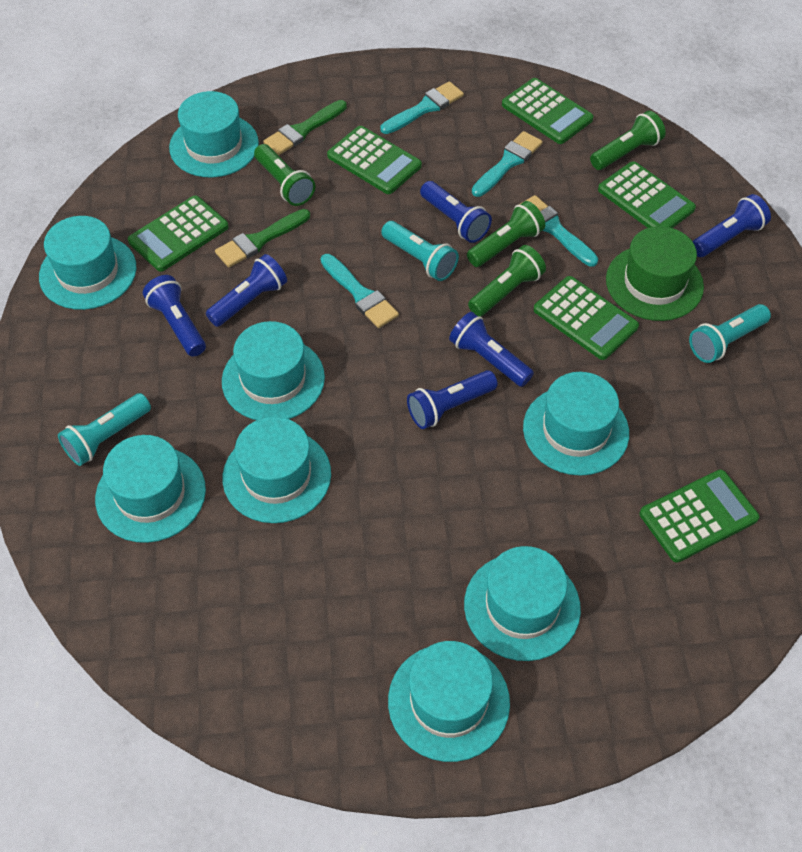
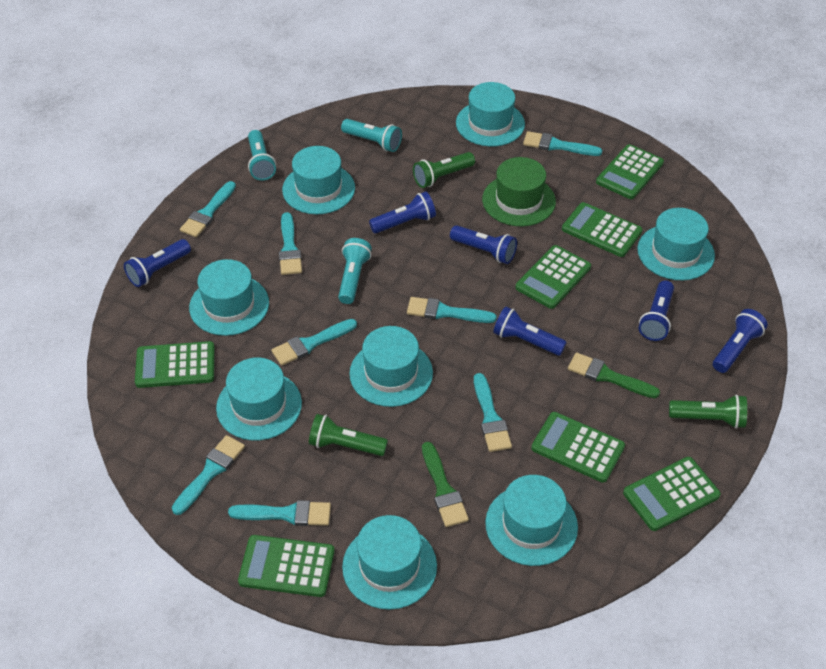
green calculator: [128,195,229,272] [327,126,422,194] [502,78,593,144] [534,276,639,360] [598,161,696,228] [640,470,759,562] = 6 -> [135,341,215,388] [238,535,335,597] [515,245,591,309] [531,412,625,483] [562,202,643,257] [596,144,664,199] [623,457,721,531] = 7
green flashlight: [254,144,315,206] [467,201,545,267] [468,245,546,316] [590,111,666,170] = 4 -> [309,414,388,456] [413,152,475,188] [669,395,747,429] = 3
turquoise brush: [321,254,399,328] [381,81,464,134] [472,131,542,197] [520,195,598,267] = 4 -> [172,435,245,515] [180,181,236,237] [228,500,331,526] [271,319,357,366] [279,212,302,275] [407,297,497,323] [474,373,512,452] [523,131,602,156] = 8

